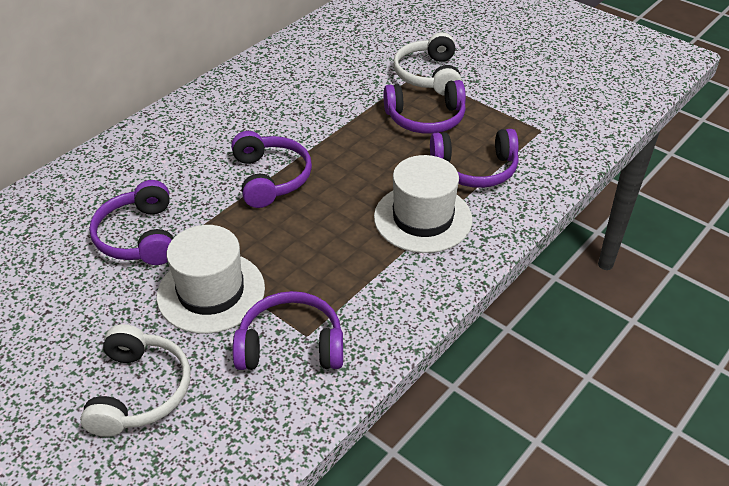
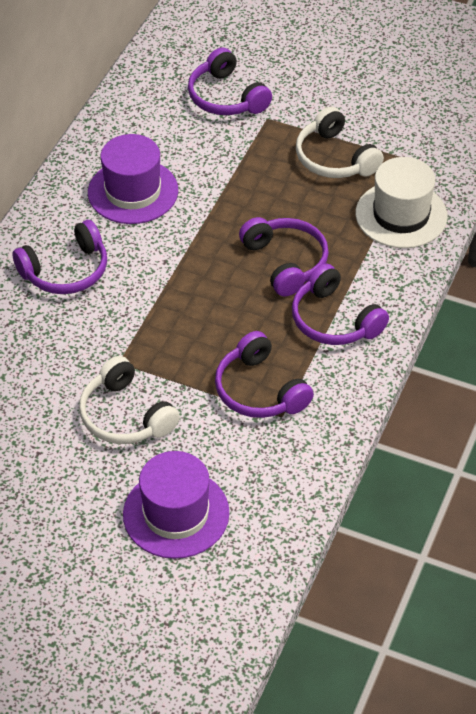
purple hat: none = 0 -> [88,134,178,224] [123,451,229,559] = 2
white hat: [157,225,265,334] [374,155,473,253] = 2 -> [356,157,448,248] = 1

